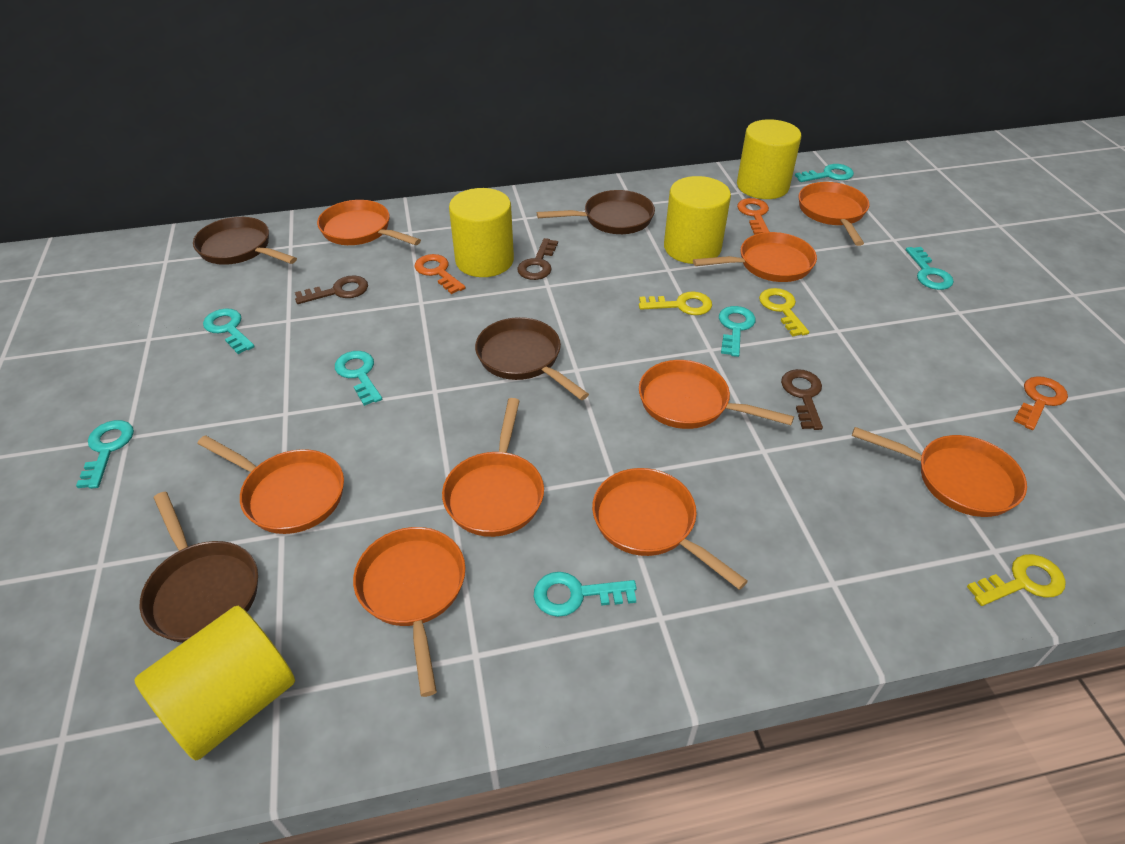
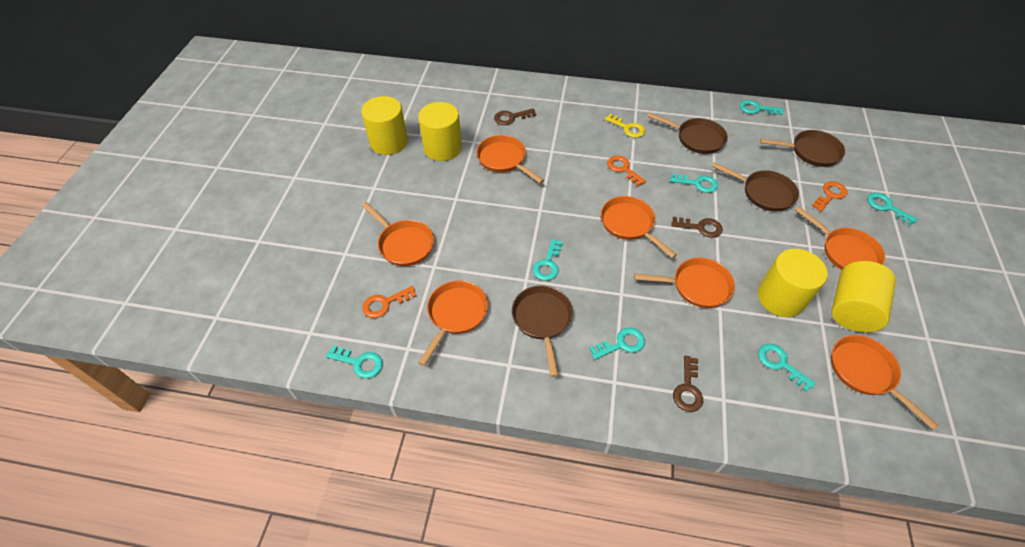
orange pan: [197,435,344,534] [317,200,421,245] [353,527,466,697] [442,398,544,537] [592,468,748,590] [639,360,794,429] [693,232,817,282] [799,182,870,246] [852,427,1027,517] = 9 -> [361,202,434,266] [418,281,488,366] [476,135,544,184] [601,196,677,259] [634,258,735,308] [795,207,885,270] [831,335,939,430] = 7
yellow key: [639,291,712,315] [759,288,809,336] [967,554,1066,606] = 3 -> [605,114,645,138] = 1

